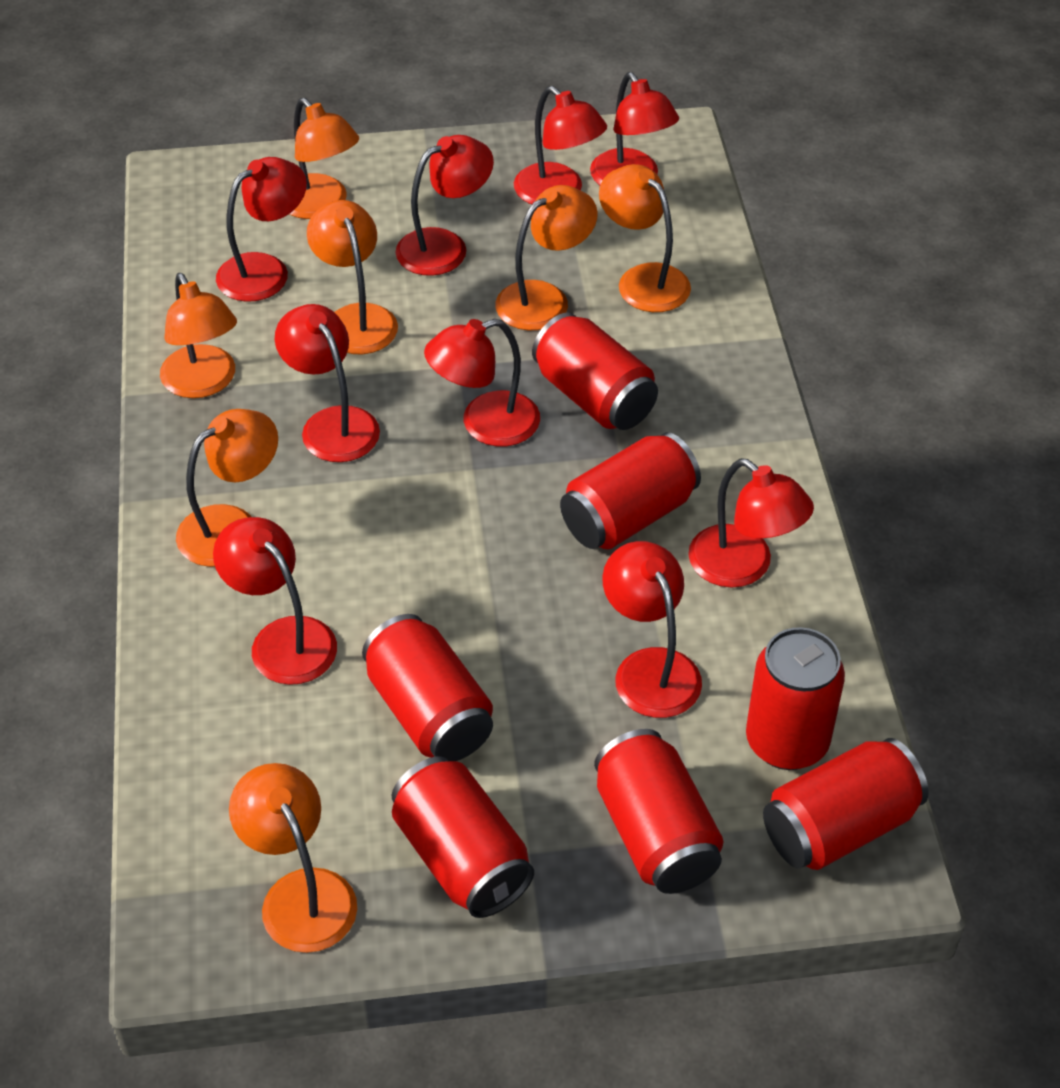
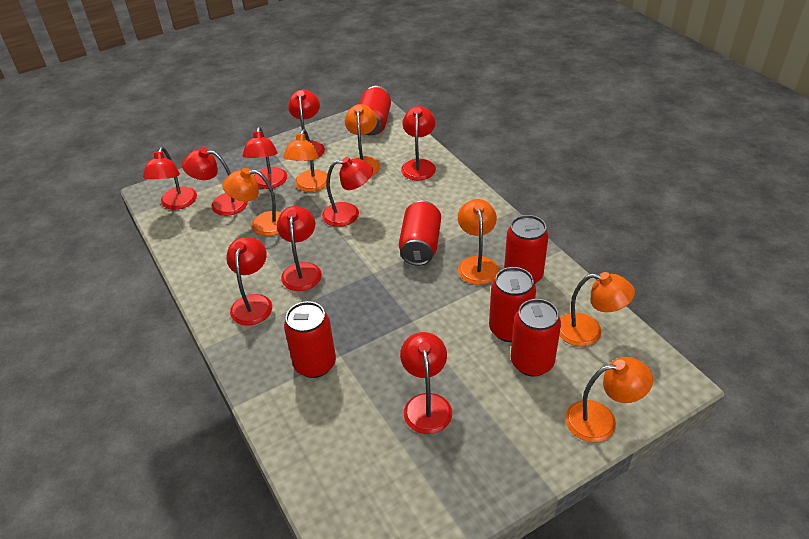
orange lamp: [160,273,237,398] [176,409,278,567] [229,763,357,953] [289,98,359,219] [307,200,398,354] [495,185,598,330] [599,164,691,312] = 7 -> [222,168,282,236] [283,129,327,192] [345,104,380,176] [458,199,499,285] [559,272,635,347] [565,357,653,442] = 6
red can: [362,614,493,761] [392,757,534,918] [532,313,658,430] [560,432,701,549] [594,729,724,894] [746,627,845,770] [763,738,929,870] = 7 -> [284,301,336,378] [359,86,391,136] [399,201,441,266] [489,267,536,342] [504,215,549,284] [511,299,561,377] = 6

